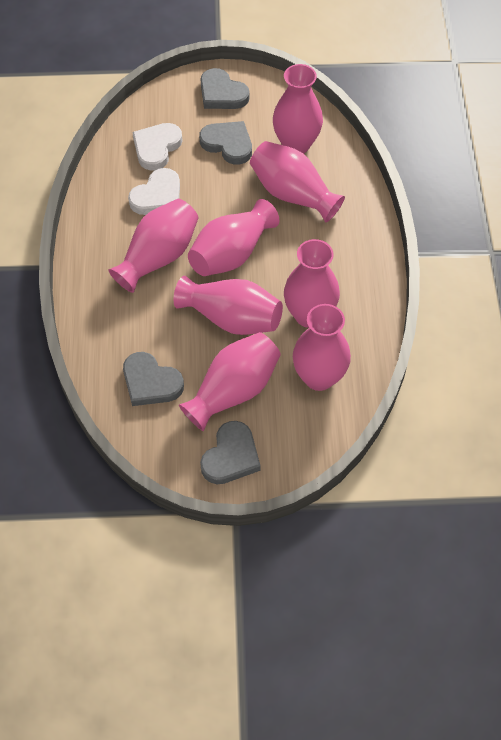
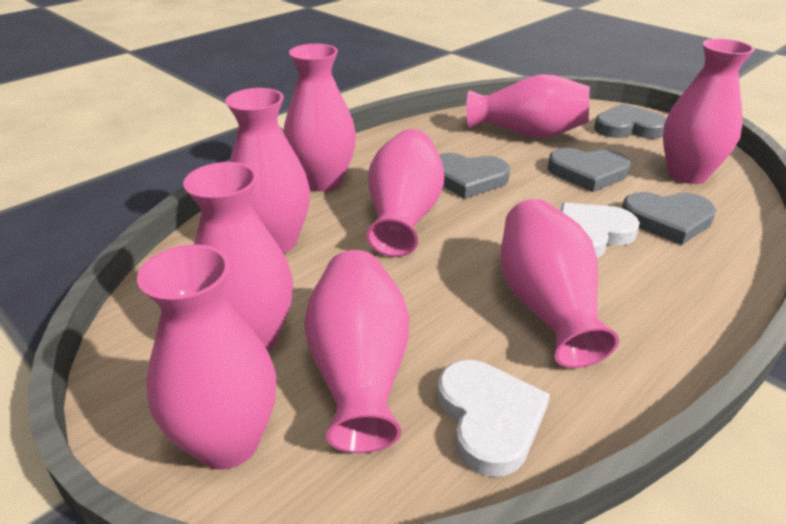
pink vase: [109,199,199,293] [174,276,283,335] [179,332,281,431] [188,199,279,276] [250,141,345,222] [273,64,323,154] [284,239,340,328] [293,304,351,391] = 8 -> [137,244,276,470] [183,162,293,352] [225,88,310,254] [284,44,356,191] [304,250,409,453] [366,129,444,257] [466,74,590,138] [501,199,619,368] [663,39,755,184] = 9

